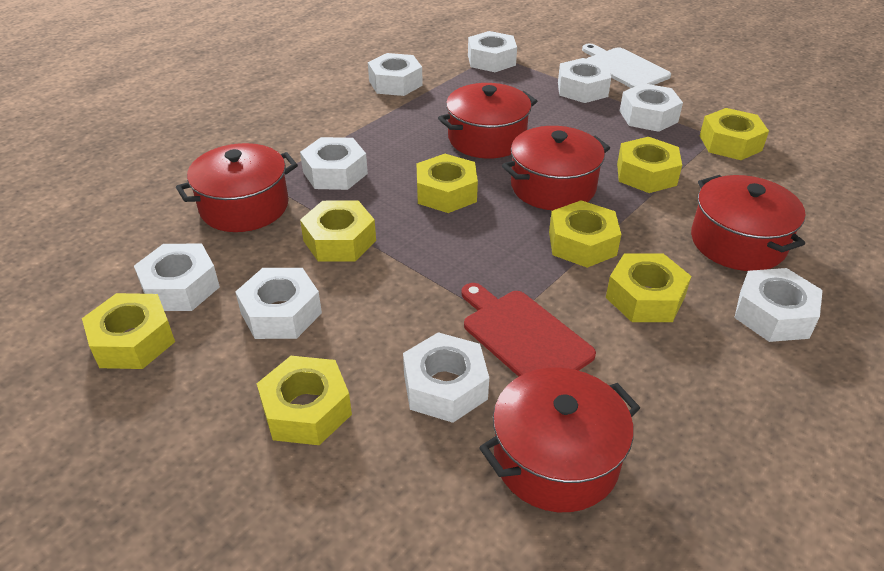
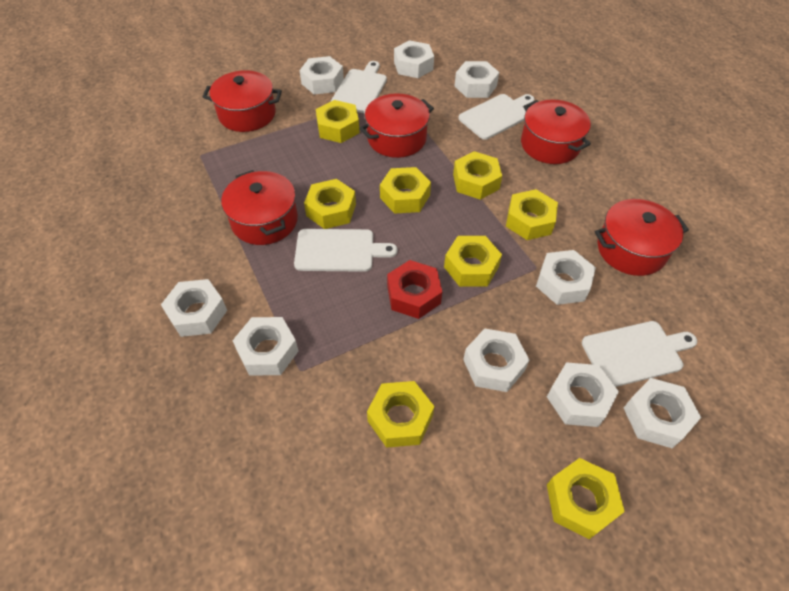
red cutting board: [461,283,596,377] = 1 -> none = 0
red nut: none = 0 -> [387,260,442,319] = 1
white cutting board: [582,44,671,88] = 1 -> [294,229,398,272] [331,61,387,113] [458,94,534,140] [582,321,697,387] = 4

